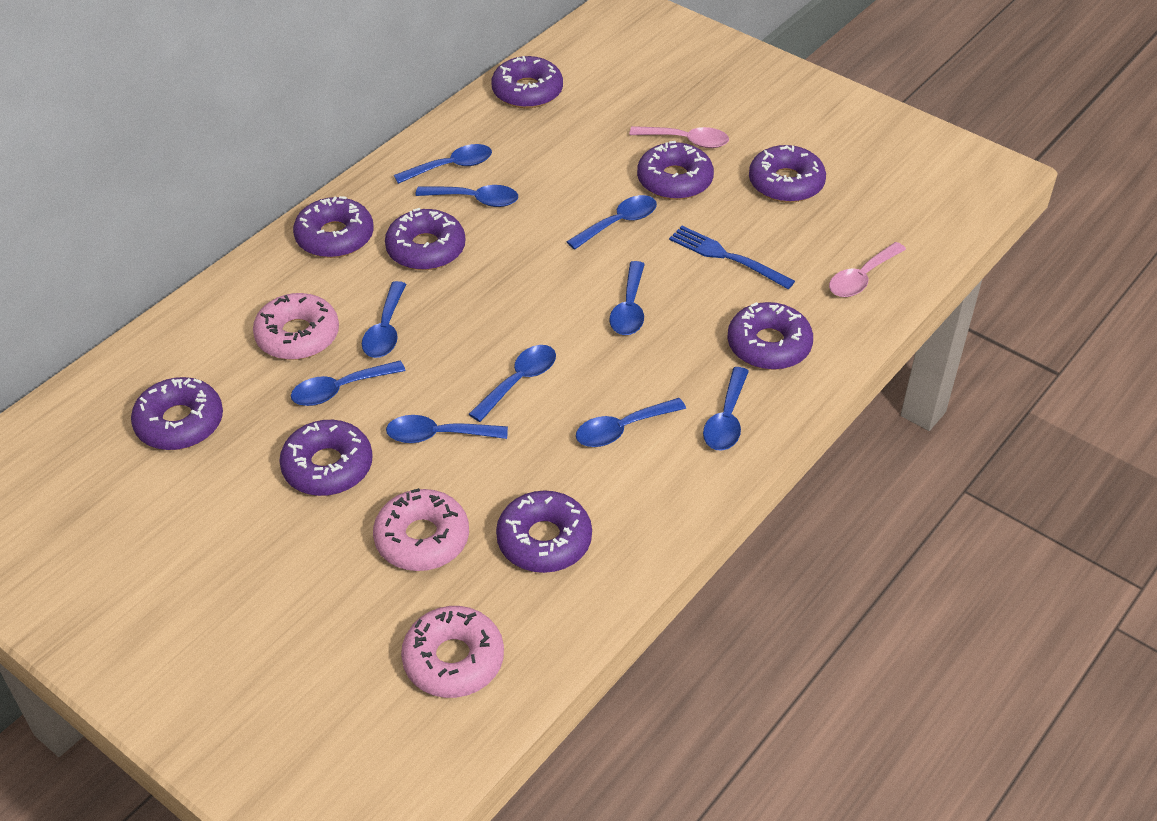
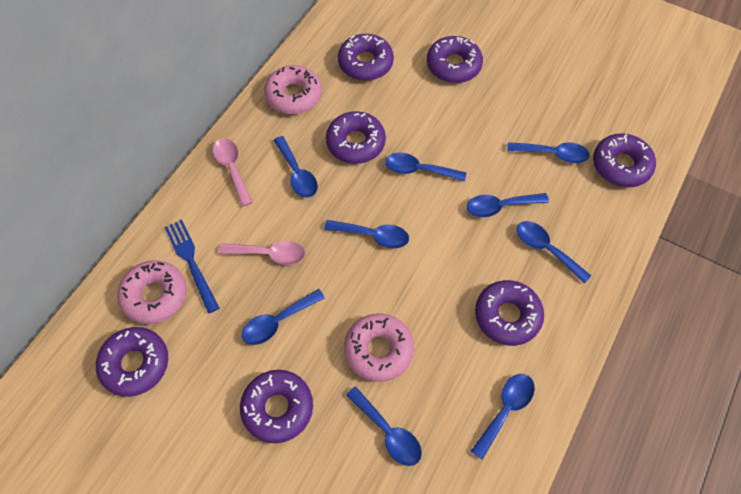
blue spoon: [291,361,405,406] [362,281,406,358] [386,415,508,443] [394,144,492,184] [415,185,518,207] [469,345,556,422] [566,195,657,250] [576,398,686,447] [610,261,645,335] [703,367,749,450] = 10 -> [242,289,325,345] [273,136,318,198] [324,220,409,248] [346,386,422,466] [385,152,466,182] [467,193,549,217] [471,374,535,459] [507,142,590,163] [517,221,591,284] = 9
purple donut: [131,377,223,450] [279,420,373,496] [293,196,374,258] [385,208,465,270] [492,56,563,108] [496,490,592,573] [637,141,714,200] [727,302,813,370] [749,145,826,203] = 9 -> [96,327,168,397] [240,370,313,443] [326,111,386,164] [338,34,394,81] [427,36,483,83] [475,280,544,346] [593,133,656,187] = 7

